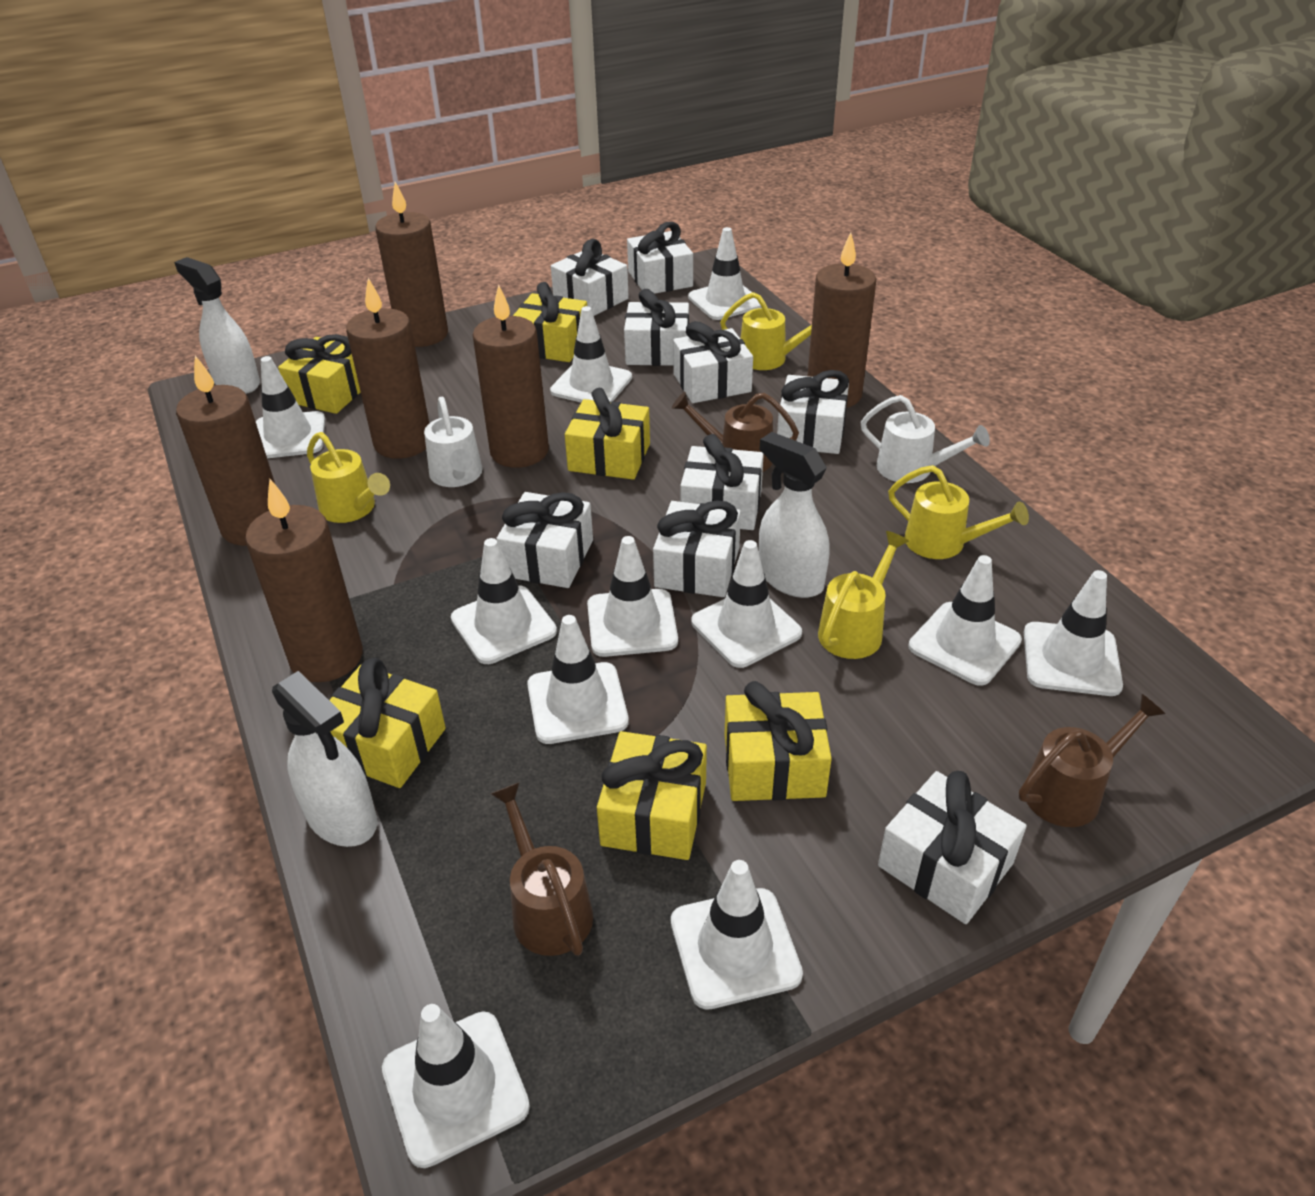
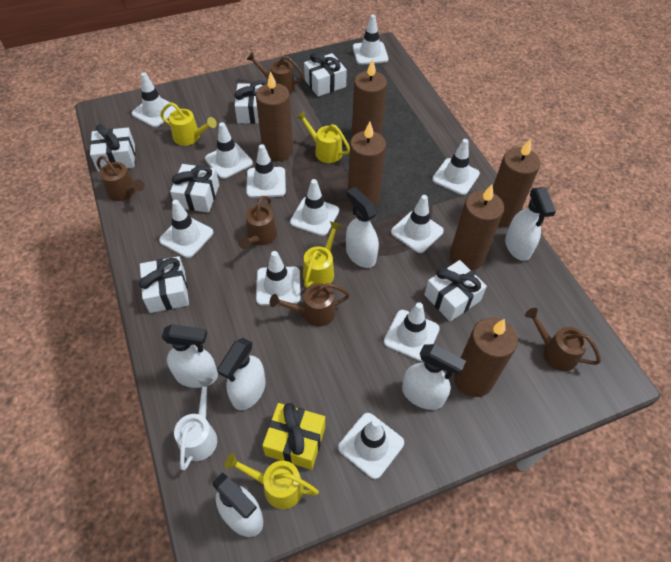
brown watering can: [491,782,593,956] [672,392,799,472] [1019,694,1166,827] = 3 -> [97,156,144,201] [238,196,277,249] [246,52,304,93] [270,283,350,327] [525,308,601,371] = 5
white gift: [496,492,593,588] [551,239,629,316] [624,289,689,366] [627,222,693,294] [653,500,741,597] [673,321,753,403] [680,434,764,530] [777,370,849,454] [878,771,1027,924] = 9 -> [90,124,135,172] [139,256,189,313] [170,164,219,213] [234,81,267,124] [304,53,347,97] [424,260,487,321] = 6
white spray bottle: [174,257,260,394] [272,671,377,847] [759,432,830,598] = 3 -> [161,324,218,388] [213,472,263,537] [217,338,265,410] [346,187,379,268] [402,344,466,410] [505,187,556,261] = 6
white watering can: [424,397,483,487] [861,395,990,483] = 2 -> [174,377,217,471] = 1
yellow gift: [278,334,361,414] [329,658,446,788] [513,282,587,362] [565,388,650,480] [597,731,707,860] [724,681,832,801] = 6 -> [262,403,325,470] = 1

